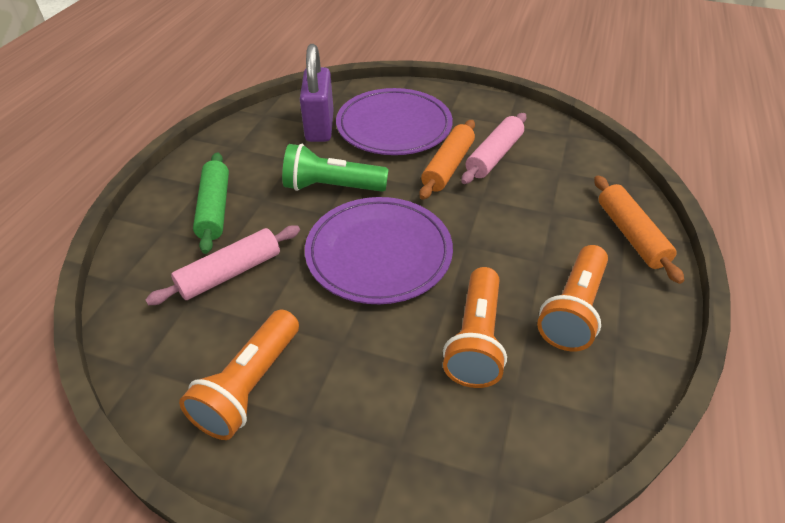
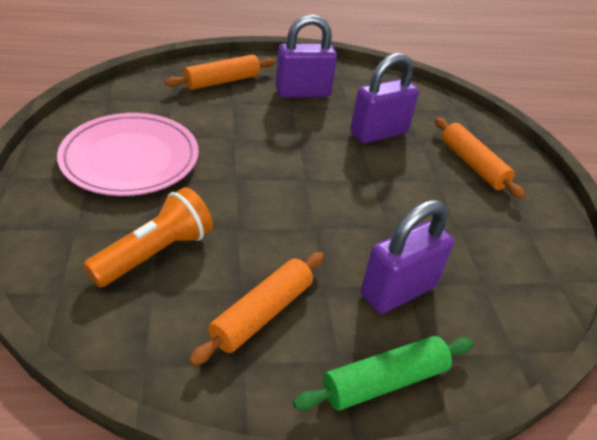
green flashlight: [282,144,389,192] = 1 -> none = 0
orange flashlight: [179,309,299,440] [443,267,507,388] [537,245,608,351] = 3 -> [83,187,213,287] = 1
orange rolling pin: [419,120,475,200] [594,176,684,284] = 2 -> [165,55,275,90] [189,252,324,366] [435,117,525,199] = 3
pink plate: none = 0 -> [57,113,199,196] = 1
pink rolling pin: [145,225,300,305] [461,113,526,184] = 2 -> none = 0
purple padlock: [300,44,334,142] = 1 -> [276,14,337,98] [350,53,419,143] [361,200,454,314] = 3
purple plate: [305,197,453,304] [336,88,453,155] = 2 -> none = 0

